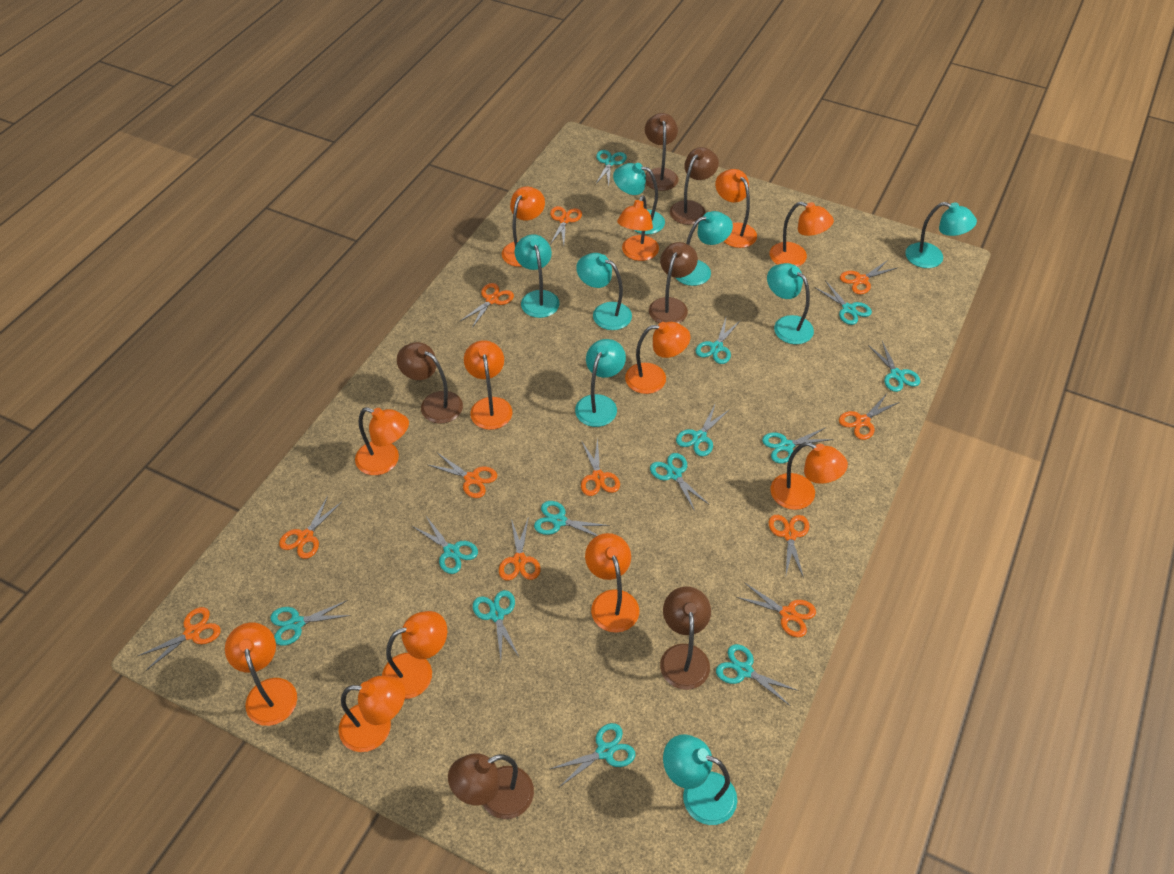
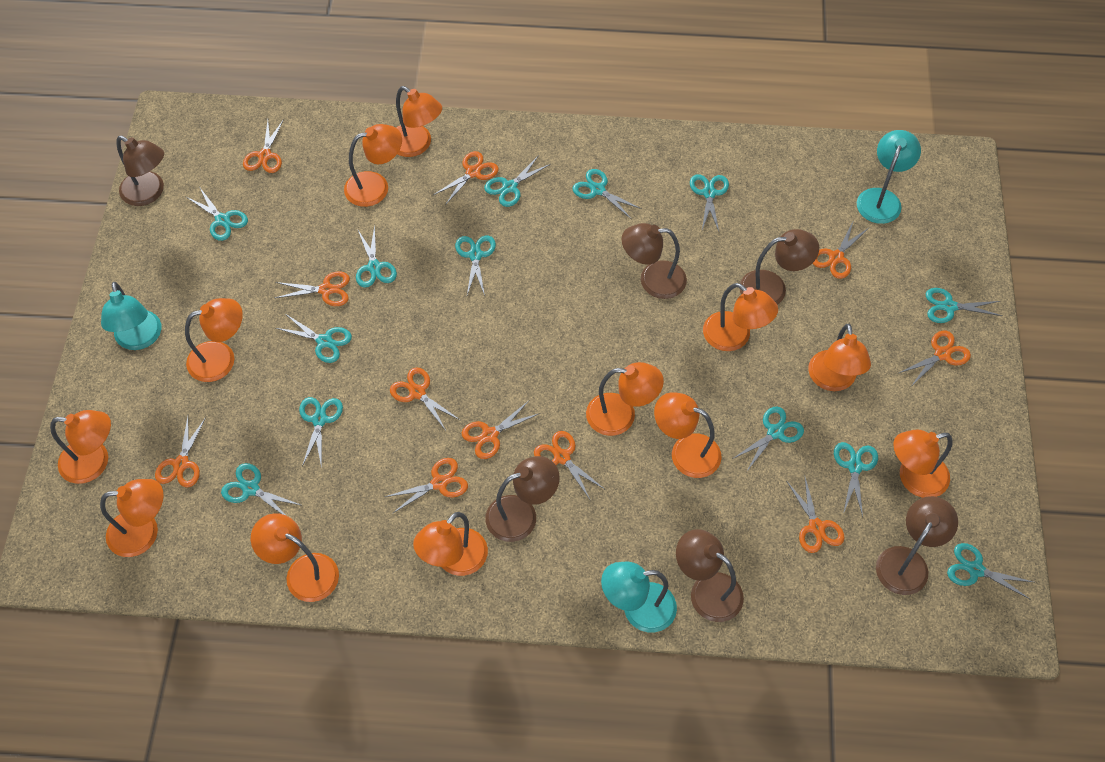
turquoise lamp: [515,234,560,318] [575,339,626,427] [576,253,632,330] [613,163,665,234] [663,734,737,825] [676,211,733,286] [767,263,814,344] [905,202,977,268] = 8 -> [101,282,161,350] [601,562,677,632] [857,130,921,224] = 3

